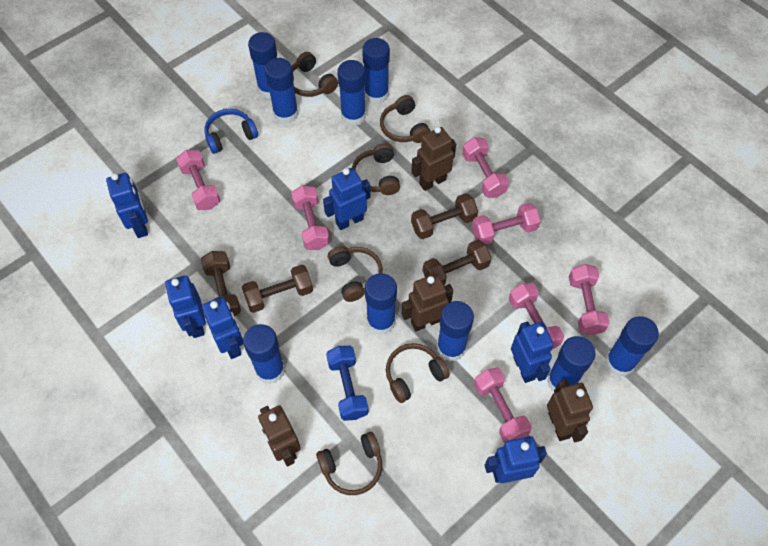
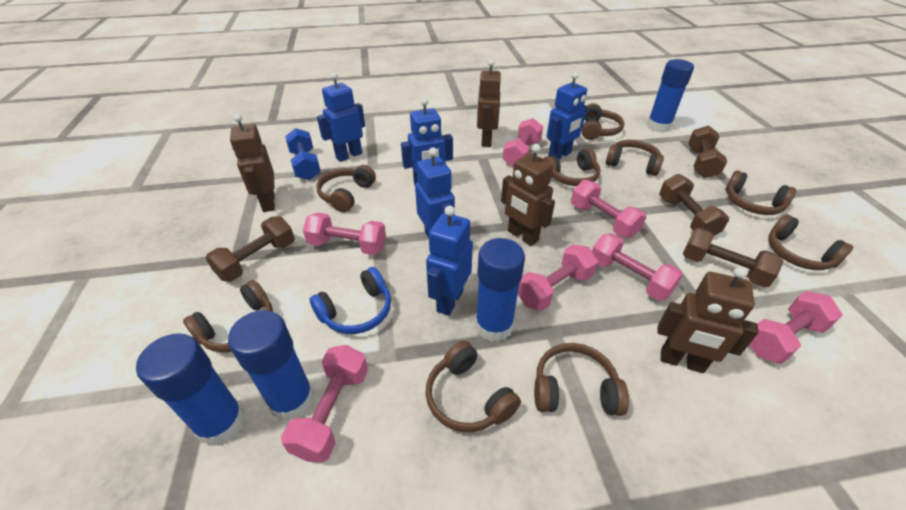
blue glue stick: [243,324,285,384] [248,32,277,99] [265,58,298,124] [337,60,366,126] [362,38,390,104] [365,273,397,335] [437,301,474,362] [547,336,596,392] [605,316,659,377] = 9 -> [136,333,245,446] [228,310,314,421] [475,238,525,342] [647,59,694,132] = 4
blue robot: [106,173,148,238] [165,275,206,338] [202,297,243,359] [323,168,371,230] [485,436,547,483] [511,322,554,383] = 6 -> [317,72,365,162] [401,98,453,185] [415,147,455,238] [426,206,473,316] [547,72,587,160] = 5
brown headphones: [292,52,338,97] [316,432,382,495] [328,246,383,302] [352,144,400,195] [380,95,431,143] [386,343,450,403] = 6 -> [183,280,273,353] [316,165,376,212] [426,341,521,432] [534,343,629,416] [543,148,601,186] [582,103,624,140] [606,140,664,176] [726,171,796,215] [768,214,853,270] = 9

